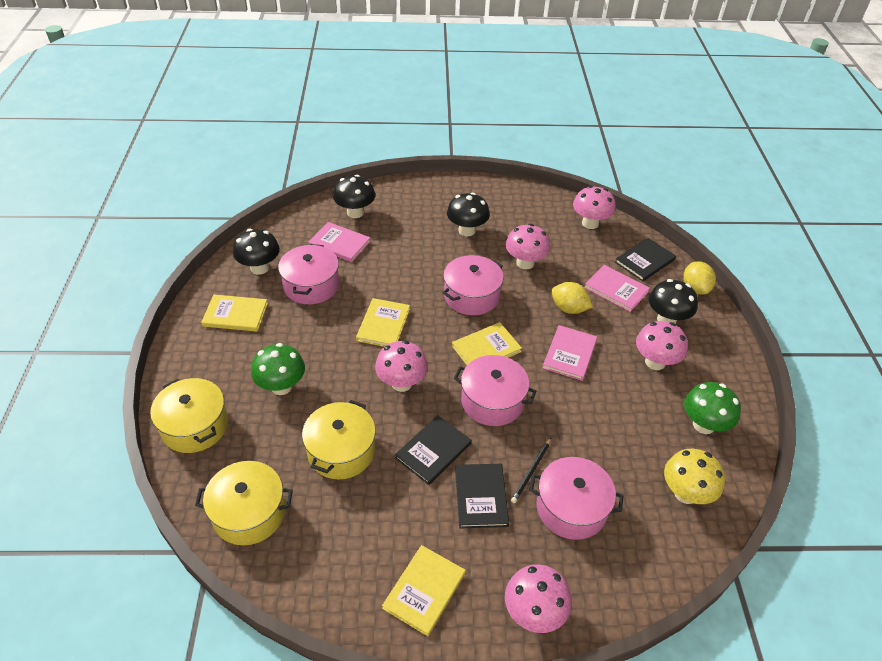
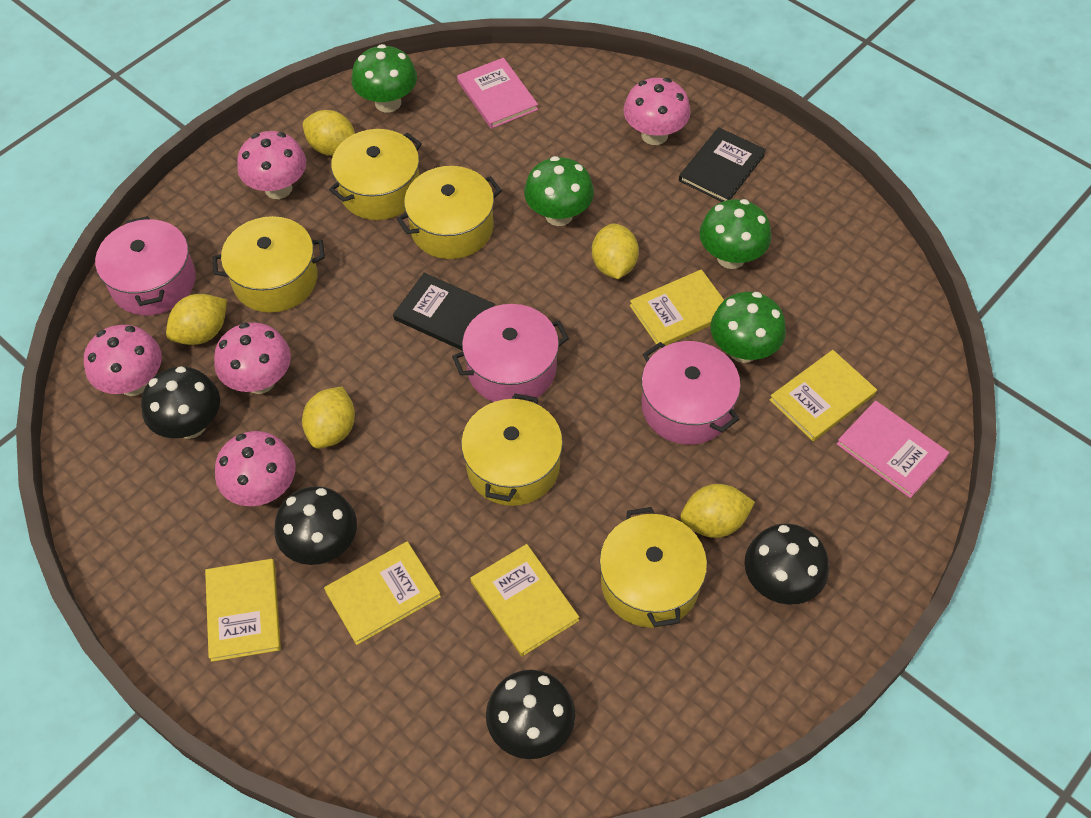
black book: [395,415,472,485] [455,464,509,529] [615,238,676,281] = 3 -> [393,273,495,350] [679,127,766,202] = 2
black pencil: [511,438,551,503] = 1 -> none = 0
green mushroom: [251,343,305,395] [684,382,741,434] = 2 -> [352,44,417,113] [524,156,594,226] [699,199,772,269] [711,292,786,363] = 4
pink book: [309,222,371,262] [543,325,597,381] [584,265,650,312] = 3 -> [457,58,538,129] [837,400,949,498] = 2
pink pot: [278,244,339,304] [443,255,504,315] [454,355,537,426] [529,457,623,540] = 4 -> [95,216,196,315] [452,304,569,402] [642,341,741,445] = 3
yellow book: [201,295,268,332] [356,298,410,347] [382,545,466,636] [452,322,522,365] = 4 -> [205,559,281,662] [324,541,441,645] [470,544,579,656] [630,269,724,348] [770,350,877,441] = 5
yellow lemon: [551,282,593,314] [683,261,716,295] = 2 -> [166,294,227,345] [302,386,355,449] [303,110,355,156] [592,223,639,279] [680,484,755,538] = 5
yellow mushroom: [664,449,725,504] = 1 -> none = 0
yellow pot: [150,378,228,453] [195,461,293,545] [302,400,376,479] = 3 -> [212,216,325,313] [329,129,422,220] [397,166,502,259] [461,393,563,506] [599,507,707,628] = 5

